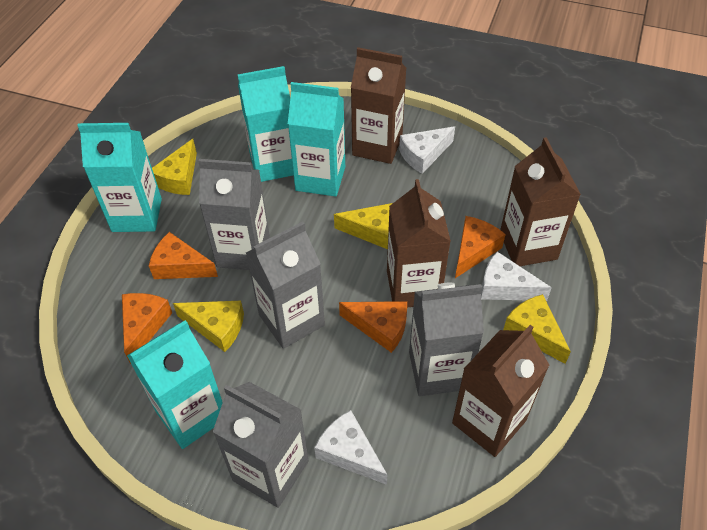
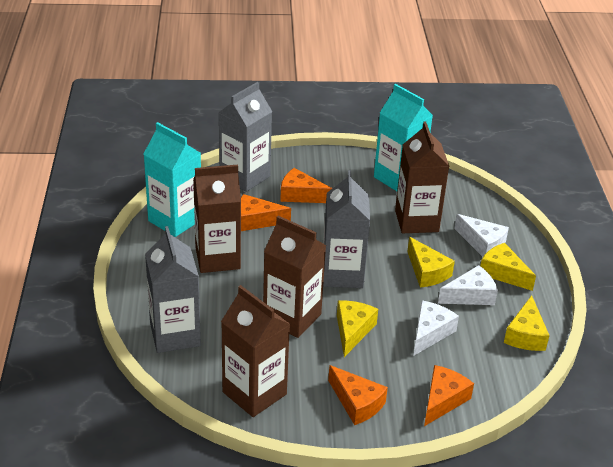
grey carton: [198,159,270,270] [213,382,309,508] [246,221,325,349] [409,283,484,396] = 4 -> [145,226,201,353] [218,82,272,192] [323,170,370,288] = 3
turquoise carton: [77,123,162,232] [127,320,223,449] [237,66,294,182] [288,82,345,197] = 4 -> [144,122,201,237] [374,84,433,191] = 2

